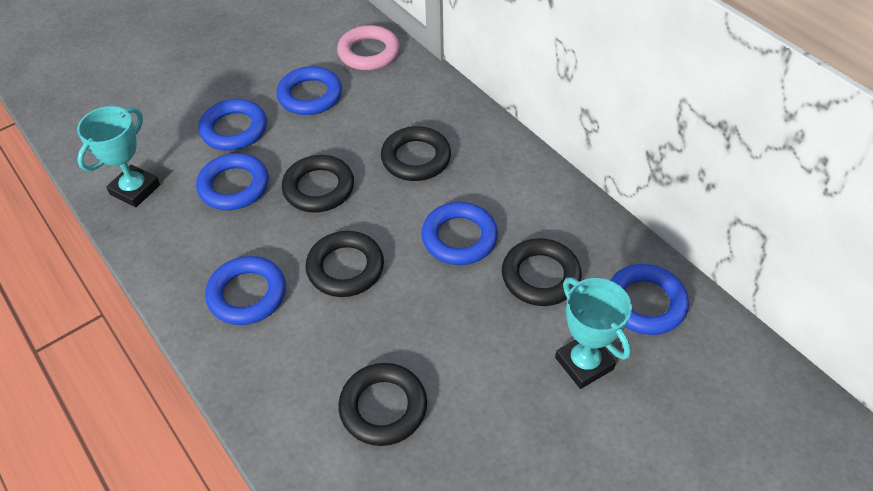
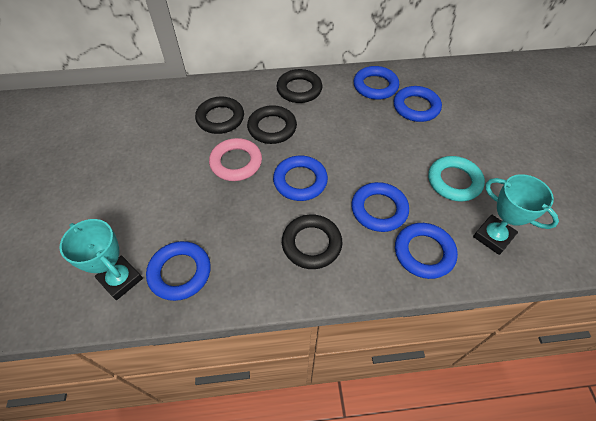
black ring: [282,155,354,212] [306,231,384,297] [338,363,427,446] [381,126,451,181] [502,238,582,306] = 5 -> [195,96,244,134] [247,105,297,144] [277,69,322,103] [282,214,342,269] = 4
turquoise ring: none = 0 -> [428,156,485,201] = 1

